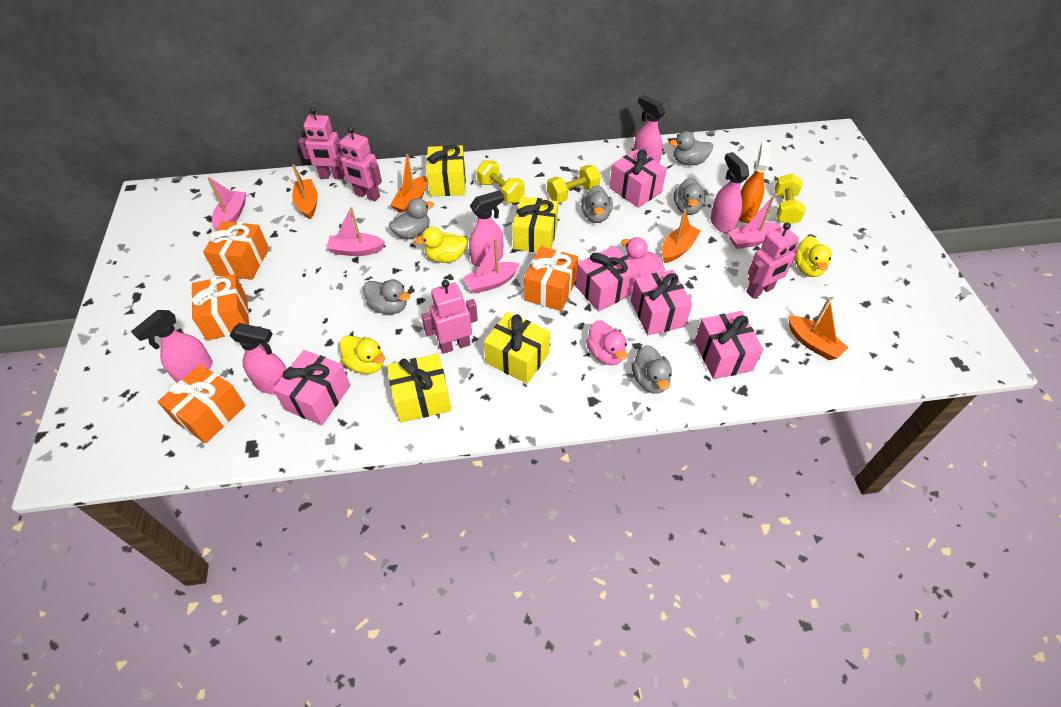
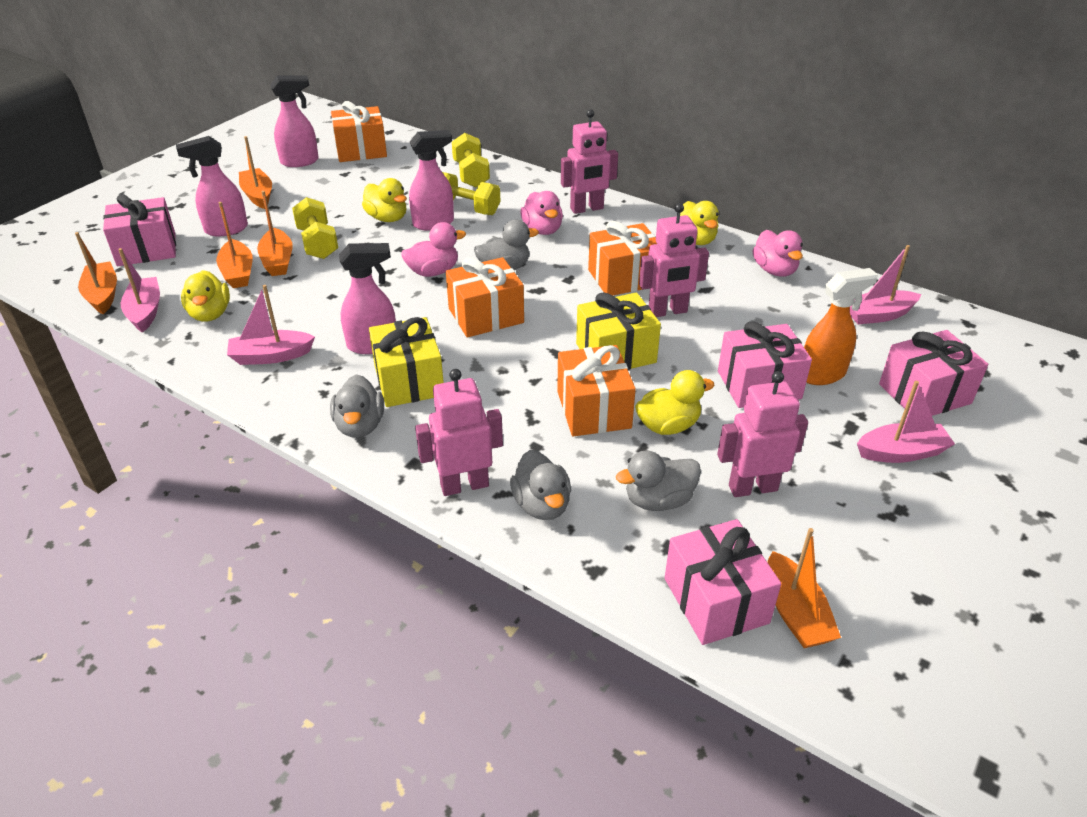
grey duck: [363,279,410,314] [389,198,434,239] [581,185,613,223] [632,345,672,394] [669,131,713,165] [674,178,705,215] = 6 -> [330,374,384,438] [474,220,539,270] [510,450,571,520] [616,450,701,511] = 4
orange boat: [292,164,318,219] [390,154,427,213] [661,209,701,263] [789,298,849,360] = 4 -> [75,232,117,314] [216,202,253,288] [239,136,272,209] [257,191,293,276] [767,528,841,648] = 5
pink duck: [586,320,627,365] [621,237,665,277] = 2 -> [401,222,466,277] [520,191,563,235] [752,230,803,277] = 3
pink gift: [273,350,350,425] [576,246,639,311] [609,149,667,208] [631,270,692,335] [695,311,763,379] = 5 -> [103,194,176,266] [665,519,781,645] [718,321,812,408] [879,330,988,416] = 4
pink spray bottle: [131,310,213,383] [230,323,287,394] [469,190,504,267] [634,95,665,164] [710,152,749,234] = 5 -> [176,136,248,236] [271,75,319,167] [339,243,396,354] [409,130,454,230] = 4
yellow duck: [340,335,385,374] [414,227,467,263] [794,236,832,277] = 3 -> [181,270,230,322] [362,178,407,222] [635,370,715,435] [680,201,719,245] = 4
yellow gift: [387,354,451,423] [426,145,466,196] [484,312,550,384] [512,196,558,252] = 4 -> [369,317,444,407] [576,292,661,370] = 2

